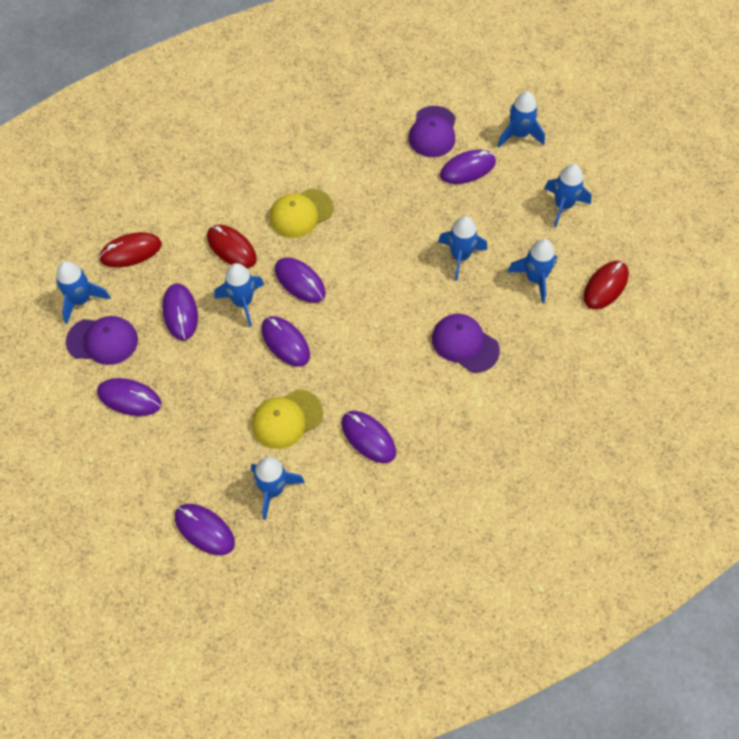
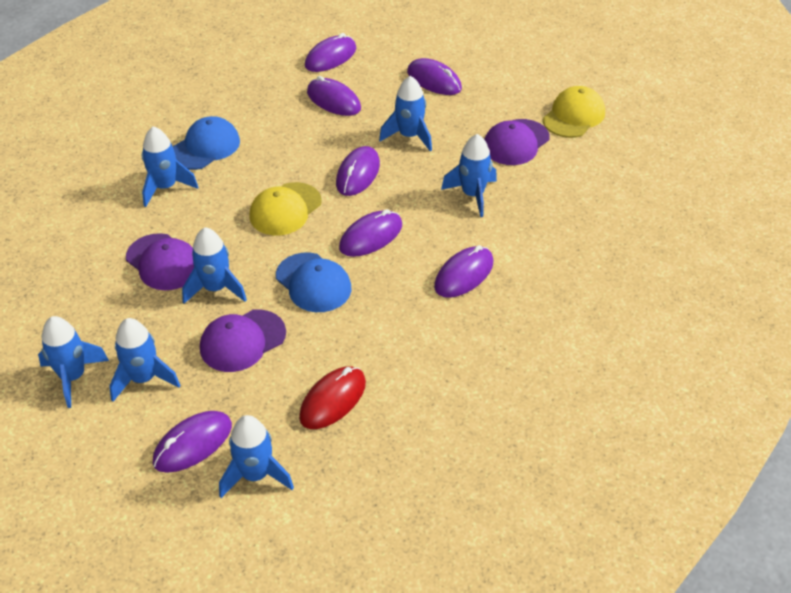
blue cap: none = 0 -> [173,116,240,170] [276,253,351,312] = 2
red mouse: [99,232,162,267] [207,225,257,268] [584,261,629,309] = 3 -> [299,366,366,429] = 1

